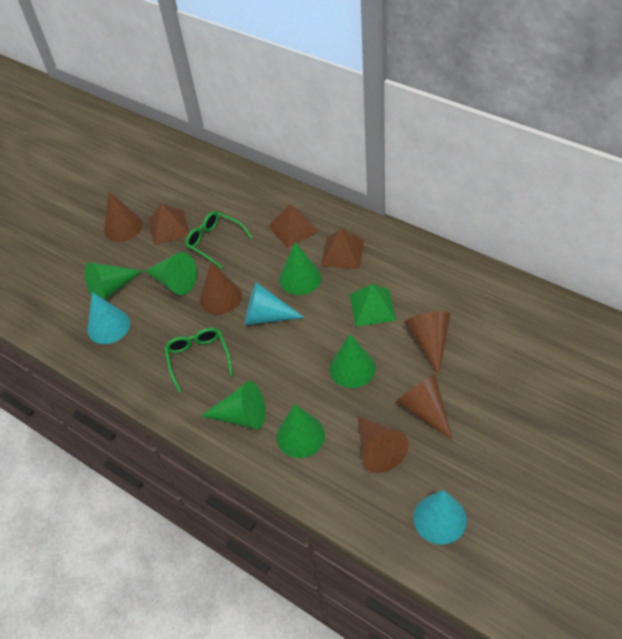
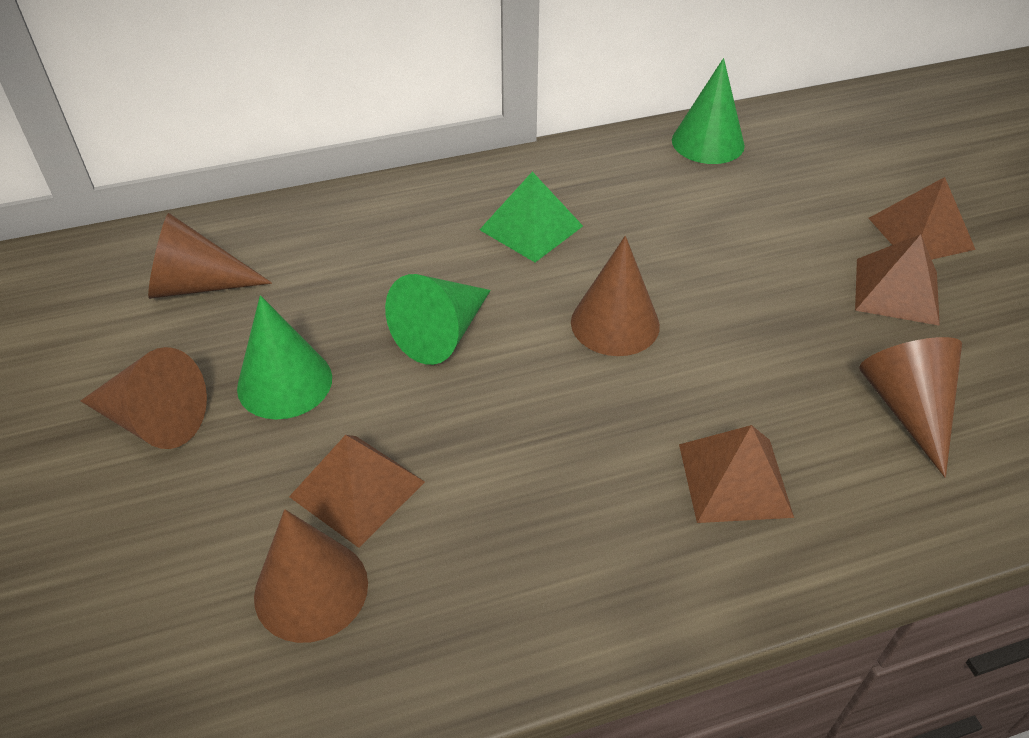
brown pyramid: [148,204,190,245] [268,204,319,248] [321,229,364,269] = 3 -> [289,435,425,548] [679,425,794,523] [855,234,940,326] [868,177,976,259] = 4
green cone: [85,262,143,300] [145,252,197,295] [201,381,265,429] [277,404,325,458] [279,242,321,295] [329,334,376,388] = 6 -> [237,295,332,419] [385,274,491,365] [672,58,745,164] = 3
green glasses: [164,328,233,393] [185,211,253,269] = 2 -> none = 0
turquoise cone: [87,292,130,344] [245,282,305,325] [413,490,467,545] = 3 -> none = 0

